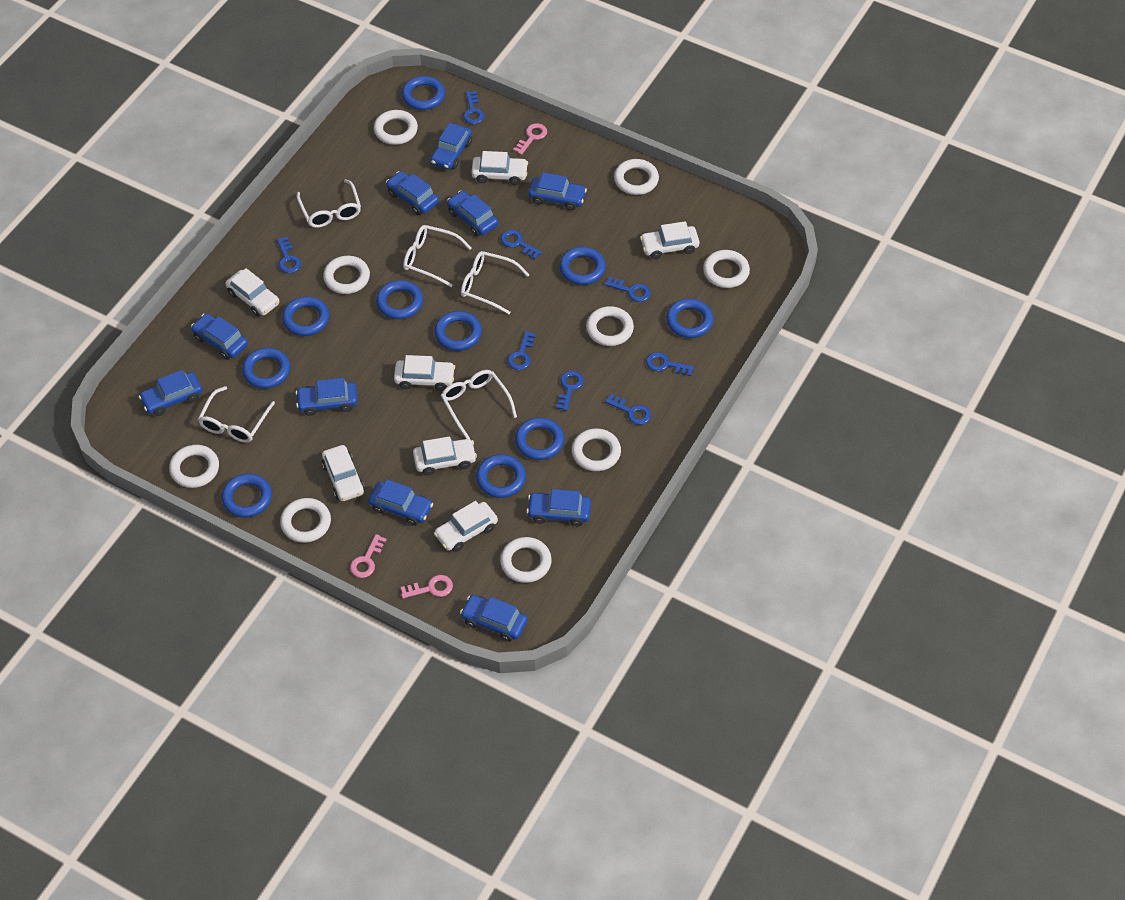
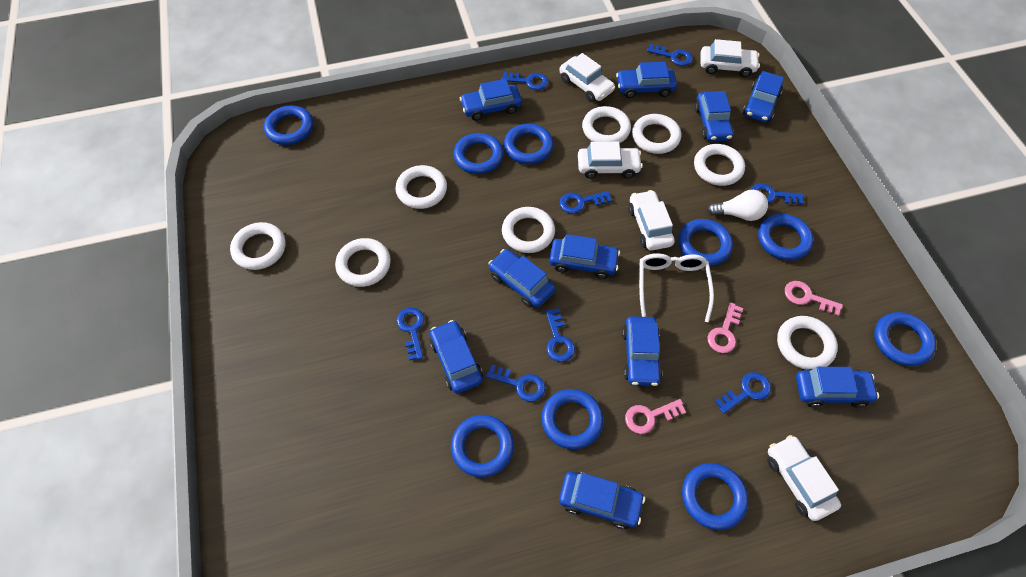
blue ring: [221,474,272,518] [242,348,290,389] [282,297,329,336] [376,280,423,319] [402,76,445,110] [434,311,482,351] [476,454,526,498] [515,417,564,460] [559,247,606,285] [666,299,714,338] = 10 -> [264,105,313,145] [451,415,514,477] [453,133,504,174] [504,124,553,164] [541,389,604,449] [678,219,733,266] [682,463,748,530] [758,214,813,261] [874,312,936,366] = 9
white car: [225,268,279,316] [322,445,365,501] [394,355,455,391] [413,436,477,475] [434,501,498,552] [471,151,528,185] [640,221,699,259] = 7 -> [559,53,615,102] [578,142,643,179] [628,190,675,251] [701,39,760,77] [767,435,841,521] = 5
white glasses: [198,386,275,443] [296,179,361,228] [403,225,472,287] [441,370,517,439] [461,251,529,314] = 5 -> [639,253,714,322] = 1
white light bulb: none = 0 -> [707,190,768,221] = 1
white ring: [169,445,219,488] [280,498,331,543] [323,256,370,294] [374,110,418,145] [500,537,552,583] [572,428,621,471] [586,306,634,346] [614,159,659,195] [703,250,750,288] = 9 -> [230,222,285,270] [335,238,391,287] [395,165,447,209] [502,207,555,253] [582,106,631,143] [632,114,681,154] [694,144,745,186] [777,316,838,370] = 8

